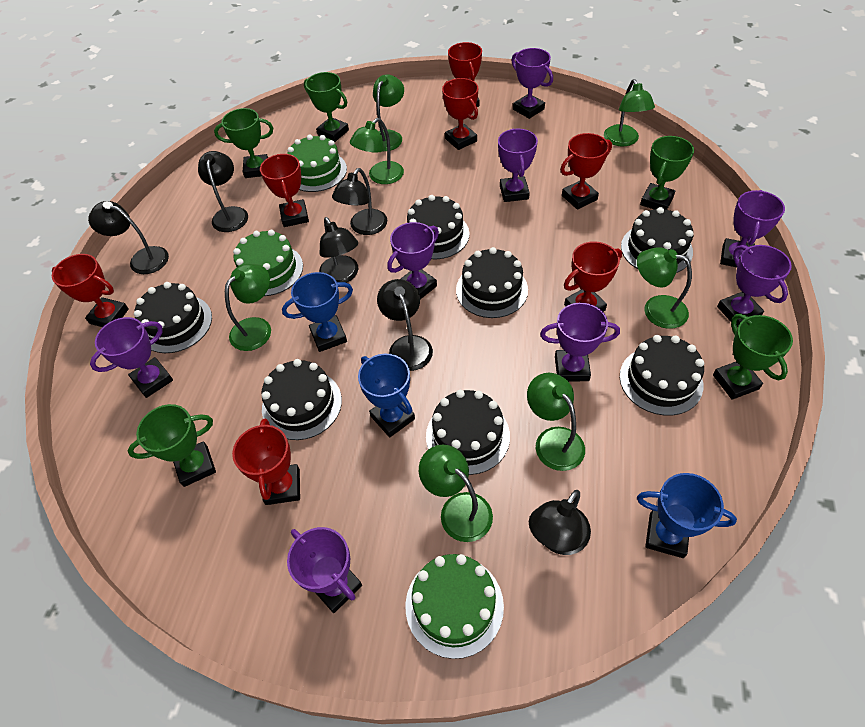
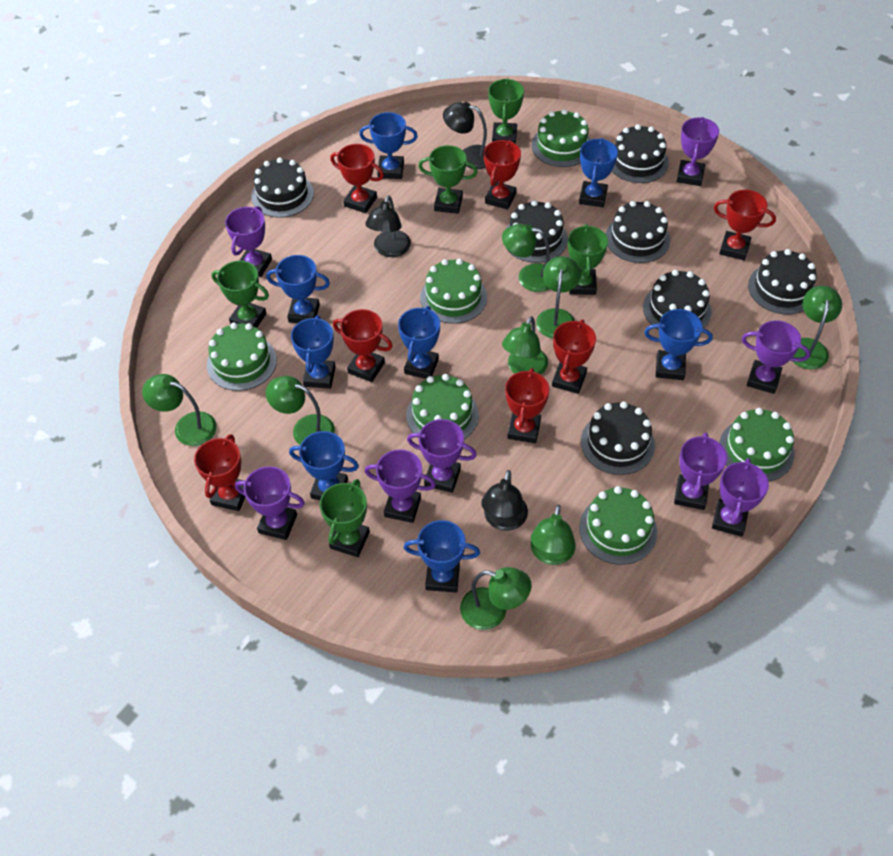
black lamp: [88,201,169,274] [198,151,248,232] [319,217,358,283] [332,168,387,235] [377,279,433,371] [529,490,591,555] = 6 -> [365,195,411,257] [443,102,487,169] [481,470,528,531] = 3
blue trophy: [282,272,353,352] [358,354,415,437] [637,473,737,558] = 3 -> [266,255,330,323] [289,431,359,500] [291,316,336,389] [359,112,418,179] [398,306,440,379] [404,520,480,592] [579,138,618,207] [644,309,713,380] = 8
green cake: [233,230,303,296] [287,135,347,192] [405,554,504,659] = 3 -> [207,323,277,391] [406,374,479,439] [420,258,487,324] [532,109,590,167] [579,486,657,565] [719,408,795,481] = 6
green lamp: [225,264,271,351] [350,118,404,184] [373,74,404,151] [419,445,493,542] [527,373,585,471] [604,79,655,147] [637,247,692,329] = 7 -> [142,374,217,446] [266,376,335,445] [460,567,532,630] [502,224,550,292] [502,316,548,375] [531,505,575,565] [536,256,581,338] [792,286,842,370] = 8

